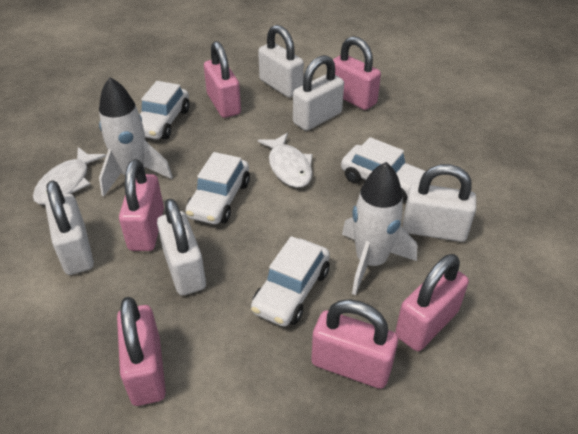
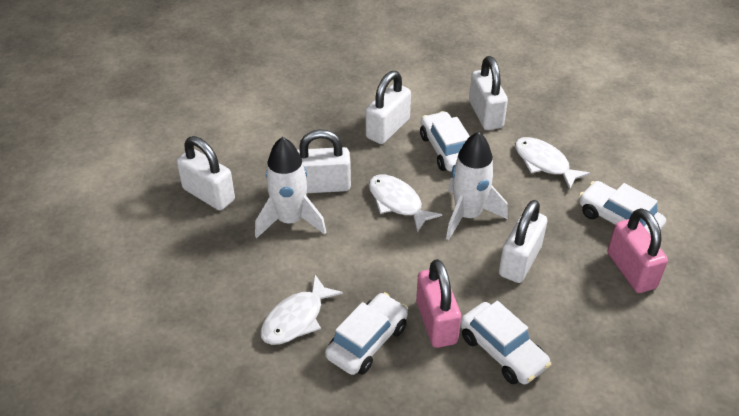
pink padlock: [117,297,166,406] [119,159,164,251] [204,41,241,118] [311,299,398,389] [333,36,381,110] [395,254,469,351] = 6 -> [416,259,461,348] [607,208,668,293] = 2
white fish: [33,147,106,205] [257,133,313,188] = 2 -> [261,275,343,345] [369,175,442,233] [515,137,590,190] = 3

